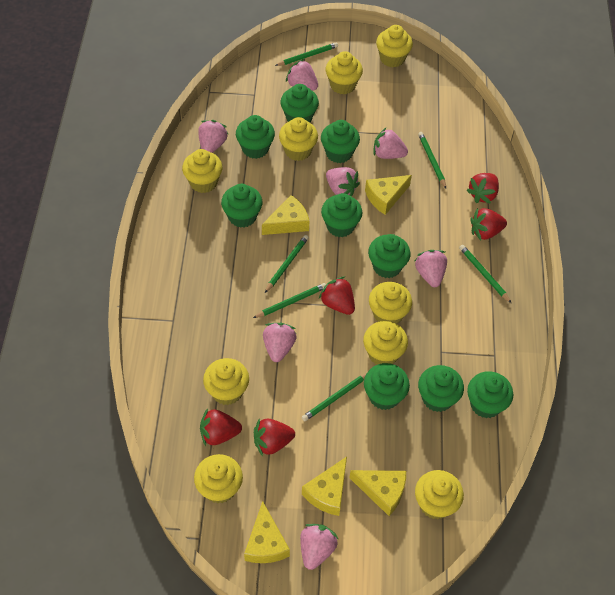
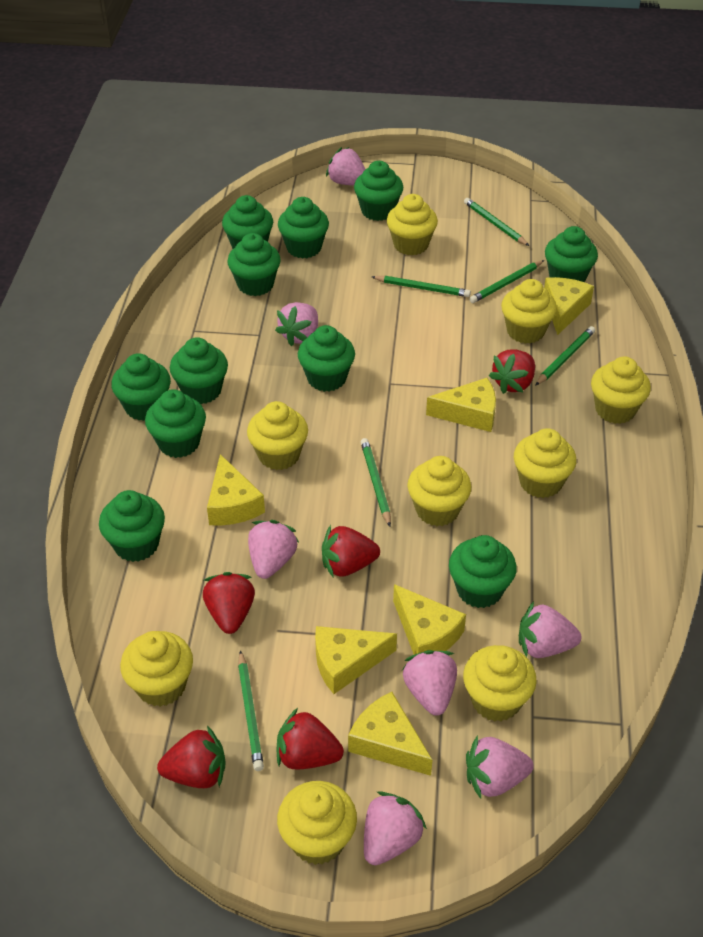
green cupcake: [221,184,262,228] [236,115,275,159] [280,84,319,123] [321,120,360,163] [321,193,363,237] [364,363,410,410] [368,234,410,278] [418,365,464,412] [467,371,513,418] = 9 -> [99,490,165,562] [111,353,171,421] [145,389,206,458] [170,337,228,404] [222,195,273,249] [227,233,281,296] [278,197,329,259] [298,325,355,392] [354,161,403,221] [449,535,517,608] [545,226,598,282] = 11
yellow cheese: [244,501,290,563] [262,195,309,235] [302,457,347,516] [349,470,406,516] [365,175,412,215] = 5 -> [207,454,265,525] [315,626,397,694] [348,692,432,776] [393,584,466,655] [426,378,496,432] [544,277,594,335] = 6

